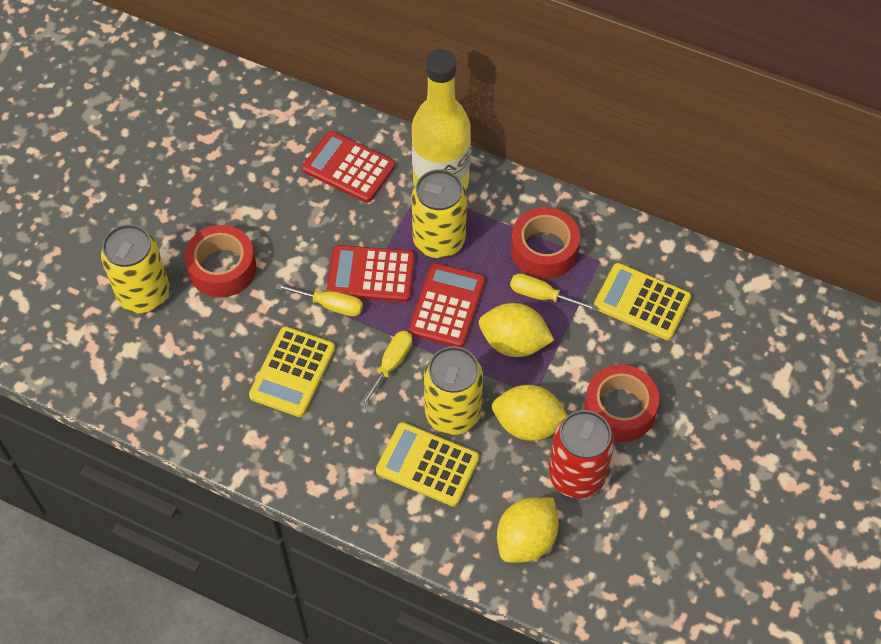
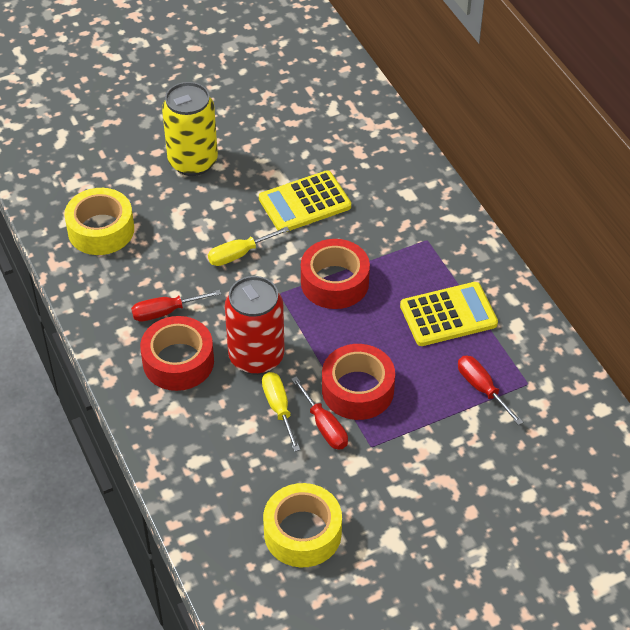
red calculator: [302,131,395,203] [327,245,415,302] [408,263,485,347] = 3 -> none = 0
red screwdriver: none = 0 -> [131,290,221,321] [291,376,348,450] [458,356,523,425] = 3
yellow bottle: [411,49,471,190] = 1 -> none = 0
yellow calculator: [249,326,335,417] [376,422,479,507] [594,263,691,340] = 3 -> [259,170,351,232] [400,282,498,346] = 2
yellow can: [101,224,170,313] [412,169,467,259] [424,346,483,435] = 3 -> [162,82,218,176] = 1
yellow lemon: [479,303,554,357] [492,385,568,441] [497,498,559,563] = 3 -> none = 0
yellow screwdriver: [276,283,363,316] [359,331,412,408] [510,273,598,312] = 3 -> [208,227,290,266] [262,372,300,452] = 2
yellow tape: none = 0 -> [64,188,134,255] [263,483,342,567] = 2

